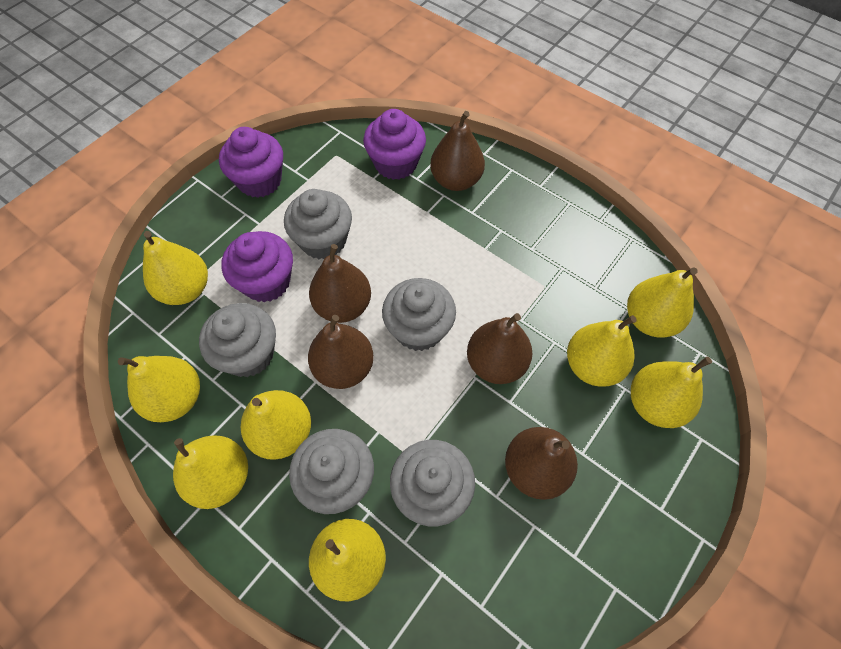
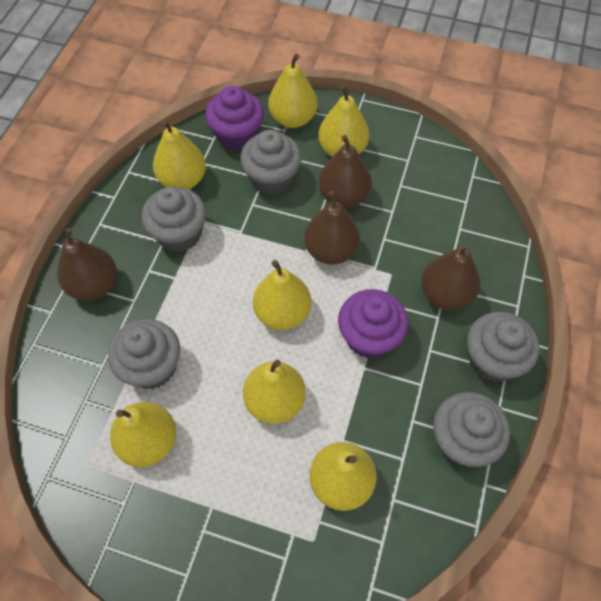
brown pear: [308,315,374,389] [309,244,371,323] [430,111,485,191] [467,313,532,384] [505,427,578,500] = 5 -> [57,228,117,301] [304,191,360,264] [318,135,372,208] [421,243,480,310] = 4
purple cupcake: [219,127,283,198] [221,231,293,302] [363,109,426,180] = 3 -> [205,86,264,151] [338,289,408,359] = 2
yellow pear: [118,356,200,422] [143,231,208,305] [173,435,248,509] [241,390,311,460] [309,519,386,601] [567,315,637,387] [627,268,698,338] [631,356,712,428] = 8 -> [110,402,176,467] [153,120,206,189] [243,360,306,424] [253,260,311,330] [268,54,318,128] [310,442,377,511] [318,85,369,157] = 7

